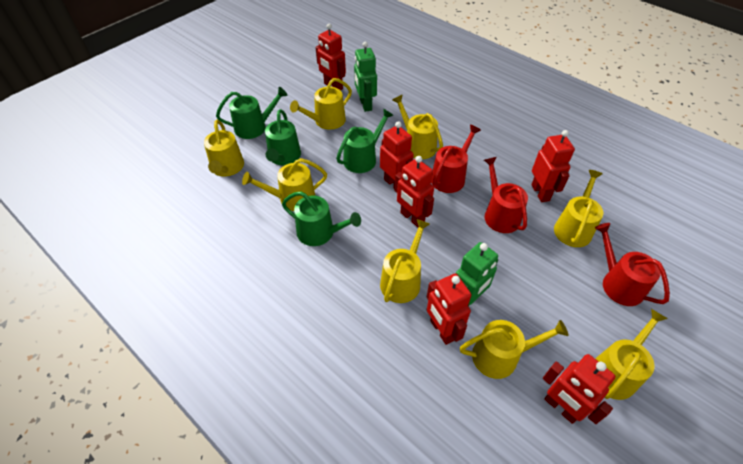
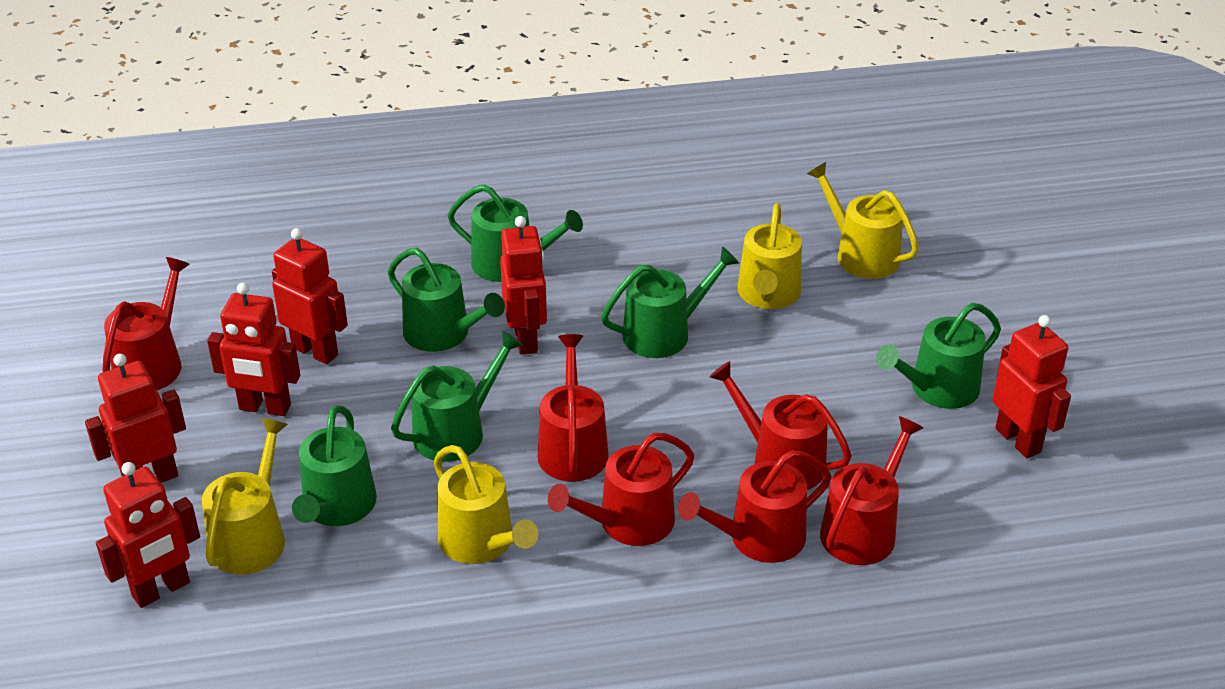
green robot: [354,42,377,112] [456,242,498,307] = 2 -> none = 0
green watering can: [216,87,288,139] [265,109,301,165] [282,191,361,246] [336,109,393,173] = 4 -> [292,405,377,526] [388,248,505,352] [391,330,523,462] [447,184,583,282] [601,246,739,358] [876,303,1001,409] = 6
red watering can: [431,125,481,193] [484,157,528,233] [595,223,670,306] = 3 -> [102,257,190,390] [538,334,609,482] [548,433,694,546] [678,450,831,563] [709,361,851,490] [820,416,923,565] = 6
yellow watering can: [204,120,244,176] [242,158,327,211] [290,78,352,130] [380,219,430,303] [392,94,443,159] [460,320,569,379] [554,170,603,247] [595,309,668,400] = 8 -> [202,418,288,575] [434,445,539,564] [738,203,802,309] [807,162,919,279] = 4

